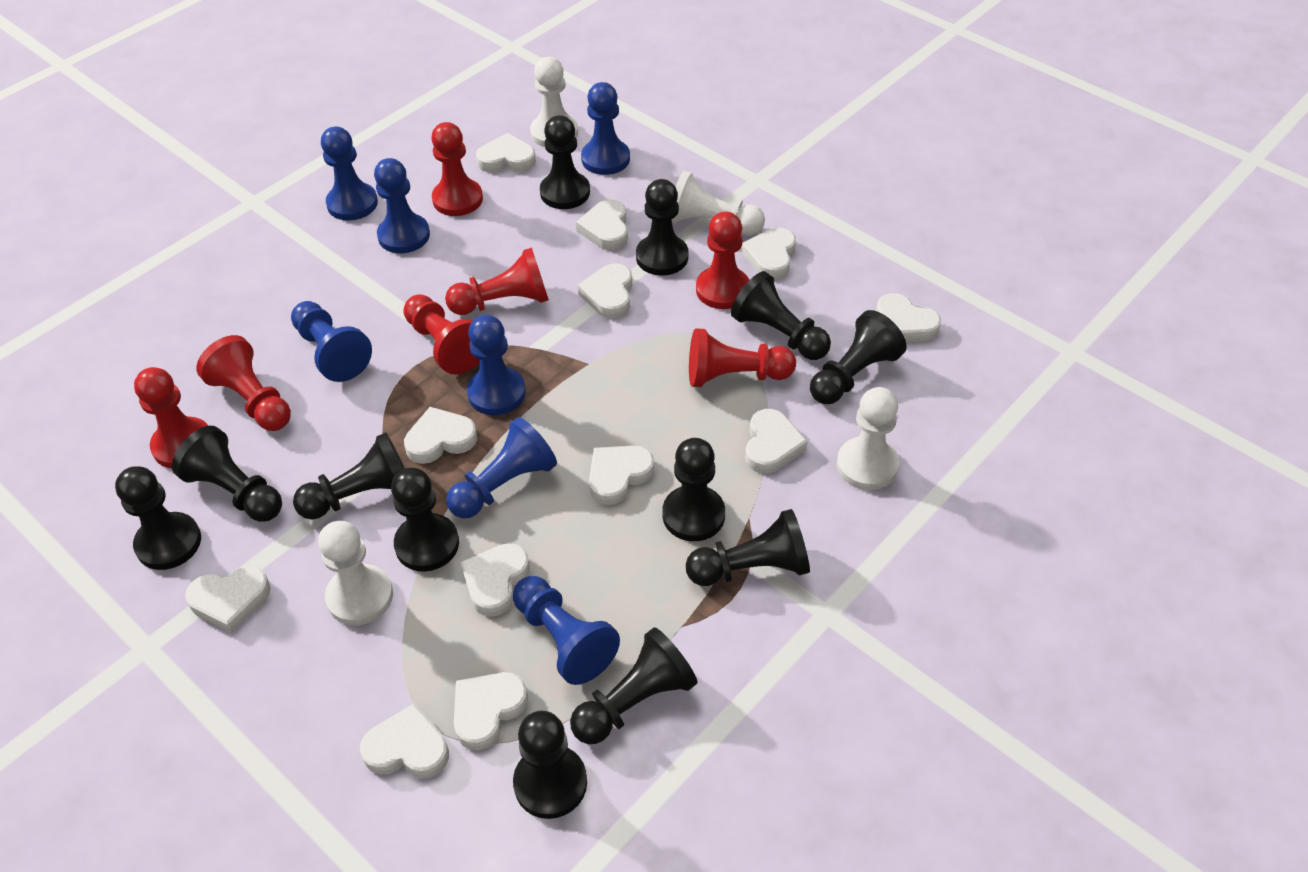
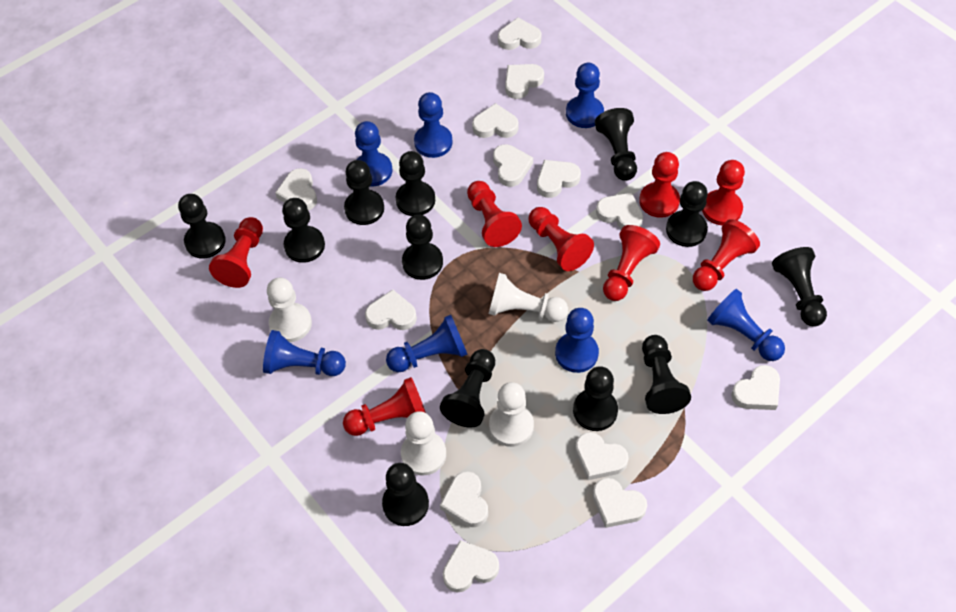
red pawn: [134,367,208,468] [196,335,291,431] [403,294,480,375] [431,122,483,216] [445,248,549,315] [689,328,796,387] [696,211,749,309] = 7 -> [209,217,263,288] [343,377,426,436] [467,181,522,247] [529,207,594,271] [603,225,660,301] [639,152,680,218] [693,219,760,291] [702,160,745,226] = 8
white heart: [185,566,271,633] [360,704,449,778] [404,407,477,464] [454,672,528,750] [460,543,530,617] [476,133,536,172] [576,199,628,250] [578,263,632,319] [589,446,654,505] [741,228,796,280] [745,409,808,474] [876,293,941,342] = 12 -> [275,168,317,210] [365,289,417,330] [440,471,488,527] [443,540,499,592] [472,103,519,138] [493,144,533,187] [498,18,542,50] [505,64,544,99] [537,160,581,198] [575,432,629,480] [593,478,647,528] [596,193,643,229] [731,365,780,410] = 13

